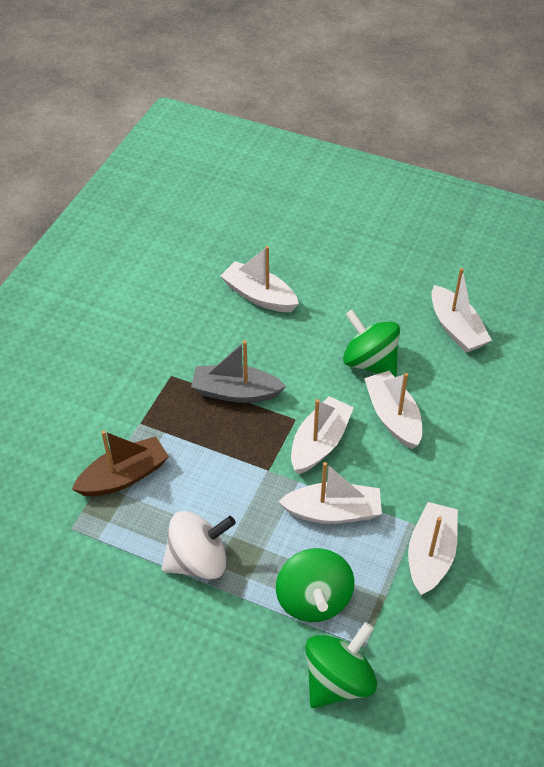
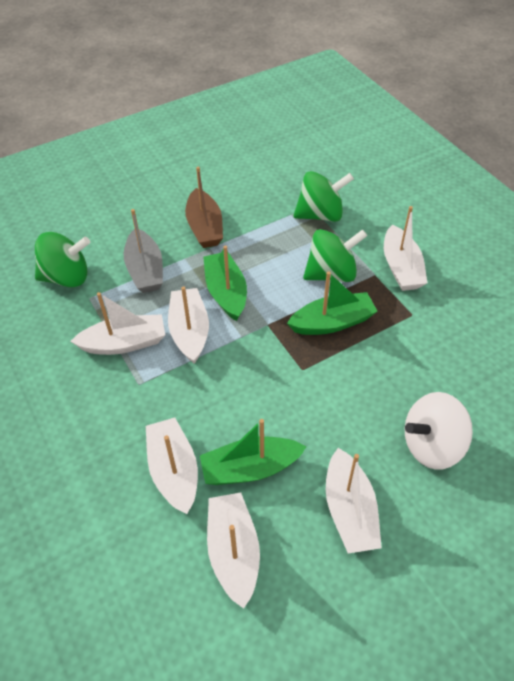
green boat: none = 0 -> [200,419,307,485] [203,246,247,321] [287,271,378,335] = 3

